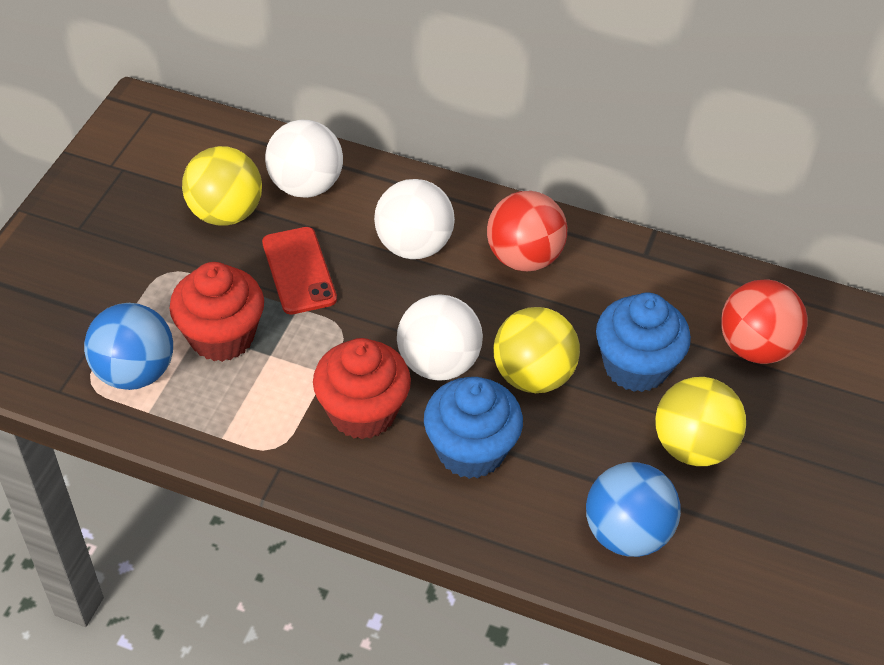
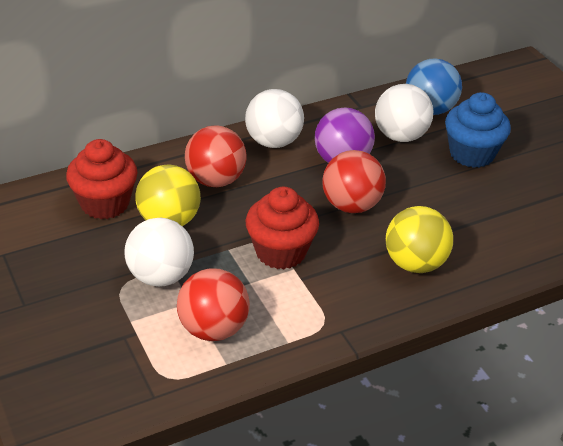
blue ball: [84,303,173,390] [586,462,681,557] = 2 -> [406,58,462,115] = 1
blue cupcake: [424,377,523,479] [596,293,691,392] = 2 -> [445,92,511,168] = 1
purple ball: none = 0 -> [314,107,375,163] = 1
red ball: [487,191,567,271] [721,279,808,364] = 2 -> [177,268,250,341] [185,125,247,187] [322,150,386,213] = 3
red phone: [262,227,337,315] = 1 -> none = 0
yellow ball: [182,146,262,226] [493,307,580,393] [655,377,746,466] = 3 -> [135,164,201,226] [386,206,453,273] = 2

